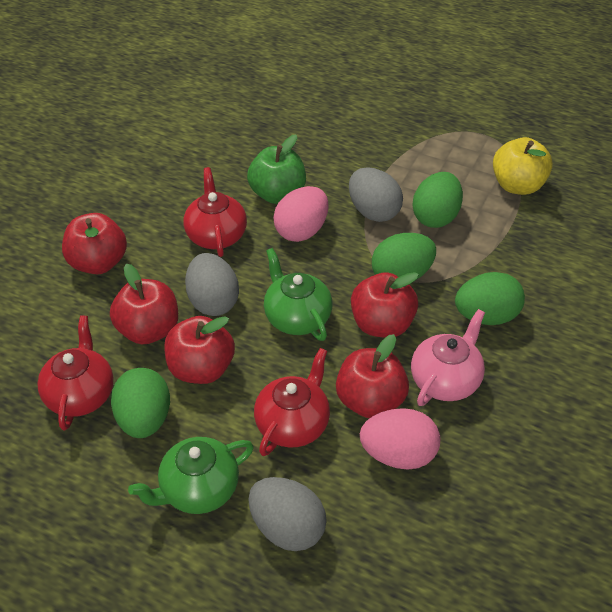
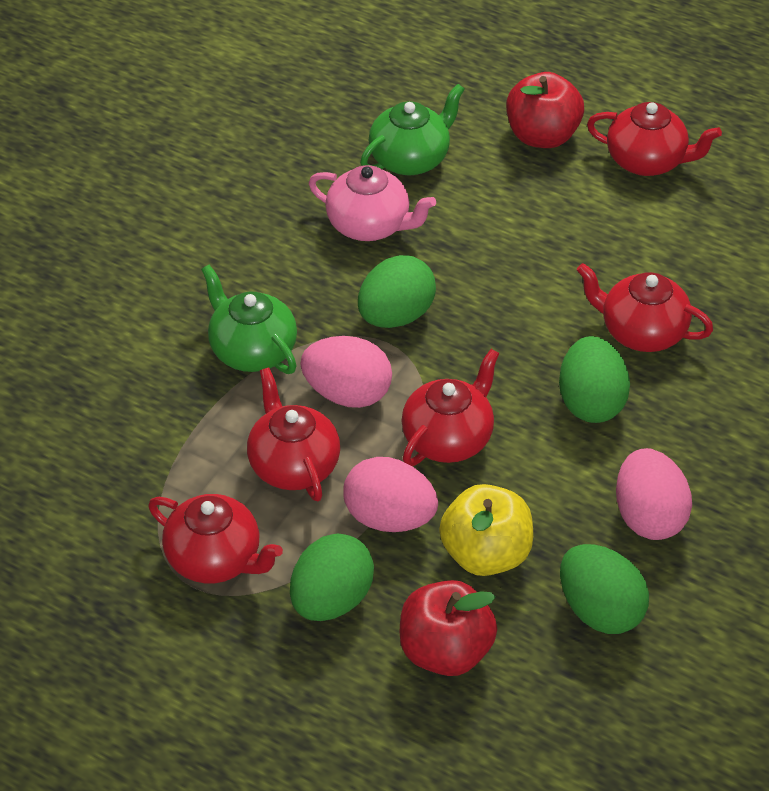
green apple: [247,135,306,204] = 1 -> none = 0
grey egg: [185,253,239,316] [248,477,327,551] [349,167,403,222] = 3 -> none = 0
pink egg: [273,186,329,242] [360,408,440,470] = 2 -> [300,336,392,408] [343,457,438,532] [616,448,692,540] = 3
red apple: [62,213,127,274] [110,264,178,344] [164,316,235,384] [336,334,409,418] [351,272,419,338] = 5 -> [400,580,497,676] [506,72,584,148] = 2
red teapot: [37,315,114,430] [183,167,247,257] [254,348,330,456] = 3 -> [148,494,283,584] [247,367,340,501] [402,349,499,466] [577,263,713,352] [587,102,722,176] = 5

